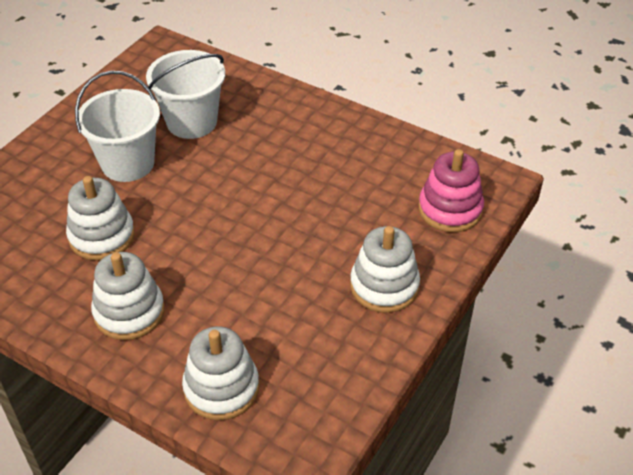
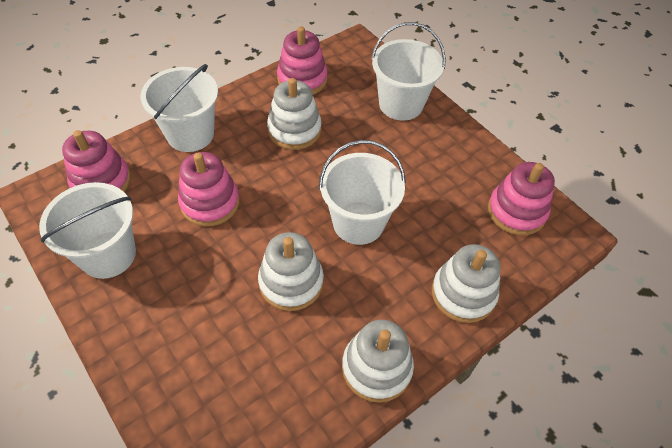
pink stacking toy: [418,149,484,232] = 1 -> [62,130,131,192] [178,152,240,227] [277,26,328,95] [488,162,555,235] = 4
white bucket: [75,71,160,182] [146,50,225,139] = 2 -> [39,182,136,279] [141,64,218,152] [319,140,406,245] [371,22,446,121] = 4

